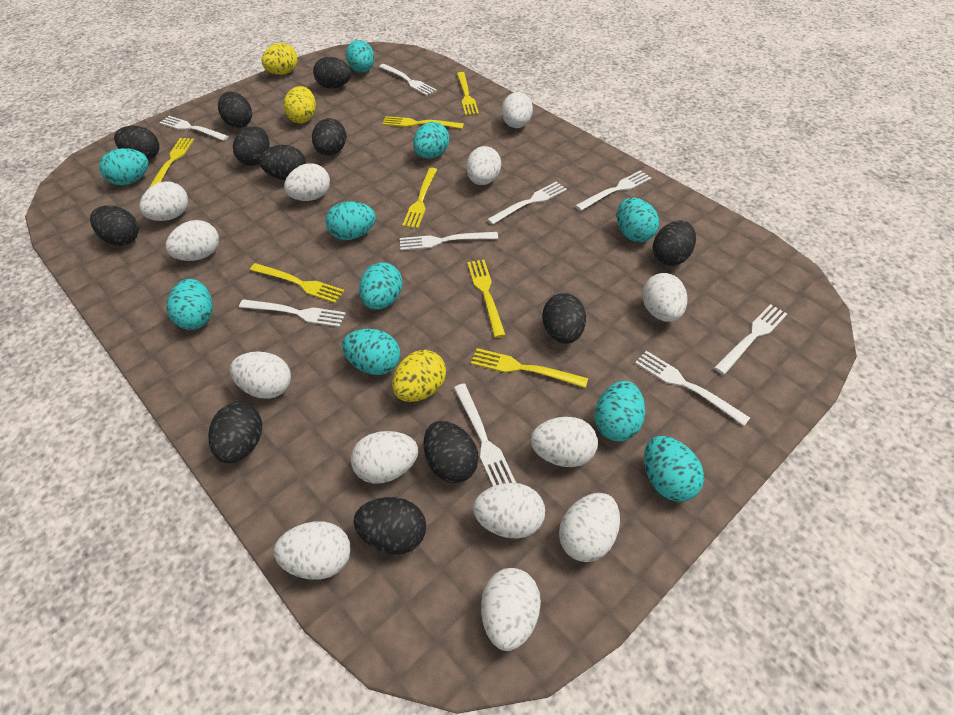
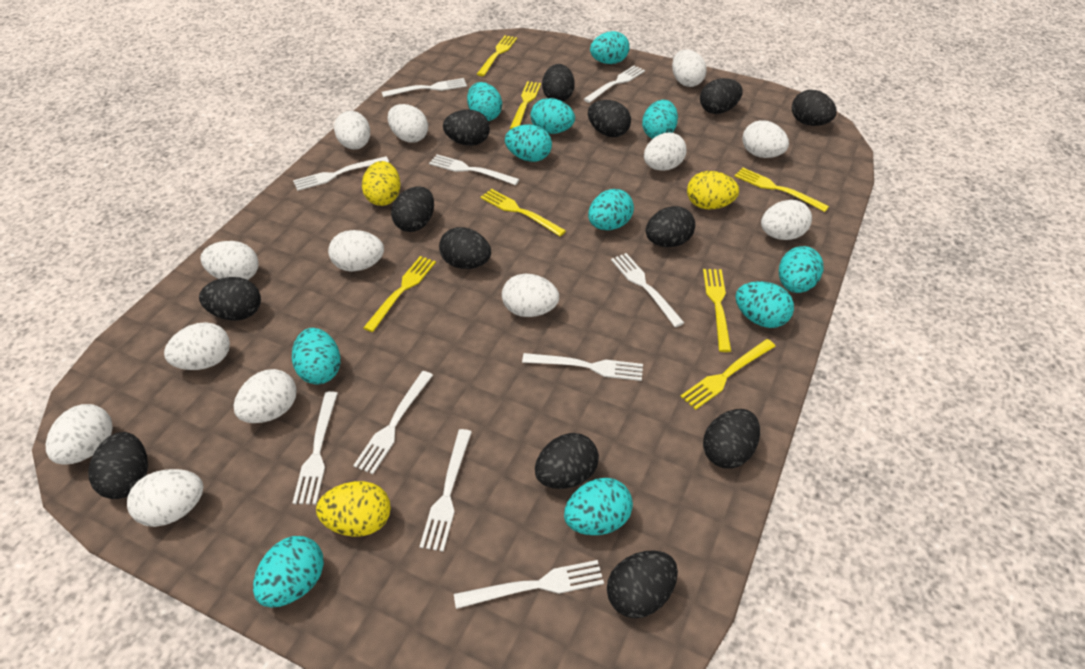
black egg: [90,205,139,246] [114,125,159,160] [208,402,262,463] [218,92,252,128] [233,126,269,166] [259,145,306,180] [312,118,347,155] [313,57,352,89] [354,497,426,554] [423,421,479,483] [542,293,586,344] [653,220,696,266] = 12 -> [88,432,148,499] [199,277,261,321] [391,186,434,232] [439,227,491,269] [443,109,490,146] [535,433,599,489] [542,64,575,102] [588,100,631,137] [607,550,678,618] [646,206,695,247] [700,78,743,114] [703,409,760,469] [792,90,837,126] = 13
turquoise egg: [99,148,149,185] [167,279,213,330] [325,201,376,240] [342,329,400,375] [346,40,374,72] [359,262,403,310] [413,122,449,159] [595,381,645,442] [617,198,659,242] [644,436,704,502] = 10 -> [253,536,324,607] [292,328,341,384] [467,82,502,121] [505,125,552,162] [530,98,575,134] [564,478,633,535] [588,189,634,230] [590,31,630,64] [642,100,678,139] [735,281,794,328] [779,246,823,293] = 11
white fork: [159,116,229,141] [239,299,346,327] [379,64,436,96] [400,232,498,251] [454,384,516,486] [487,181,567,225] [575,170,651,211] [635,351,750,426] [714,304,787,375] = 9 -> [293,156,389,191] [293,391,338,505] [353,371,433,474] [382,78,467,97] [420,429,472,552] [429,154,519,185] [454,560,604,609] [522,353,643,381] [584,65,645,103] [611,253,684,327] = 10

